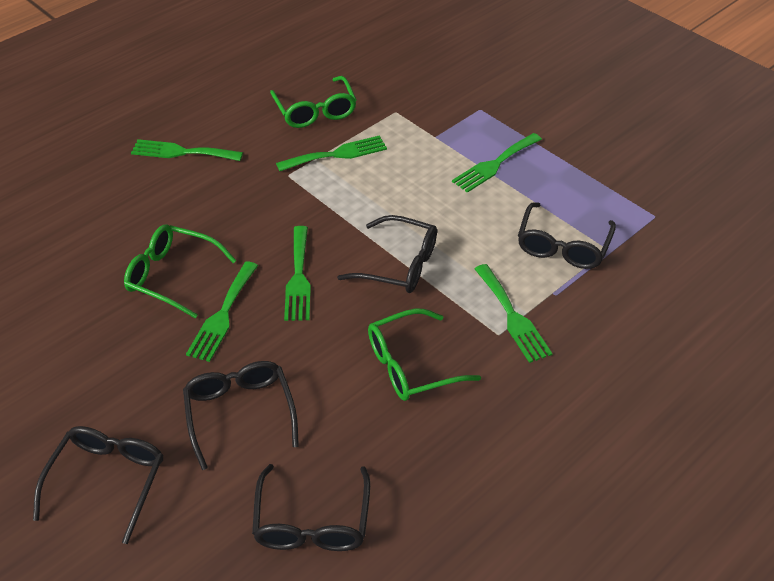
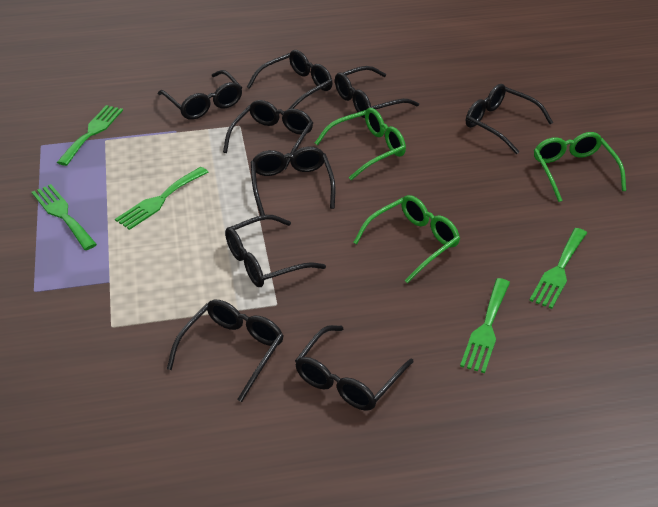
black glasses: [33,426,163,544] [183,361,299,470] [252,464,370,551] [337,215,437,293] [518,202,616,269] = 5 -> [158,70,242,120] [167,300,284,402] [223,100,313,170] [225,215,326,287] [247,50,333,110] [251,147,335,216] [295,325,413,411] [335,66,419,118] [466,84,553,154] = 9
green fork: [131,139,243,161] [186,262,258,362] [276,135,387,171] [284,226,311,321] [452,133,542,193] [474,264,553,363] = 6 -> [32,184,97,250] [57,105,123,166] [115,167,208,230] [460,278,510,373] [529,228,587,309] = 5

